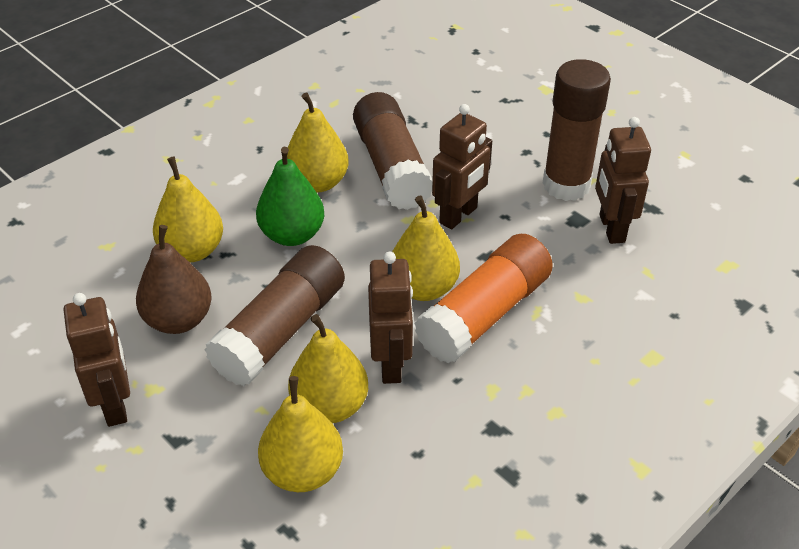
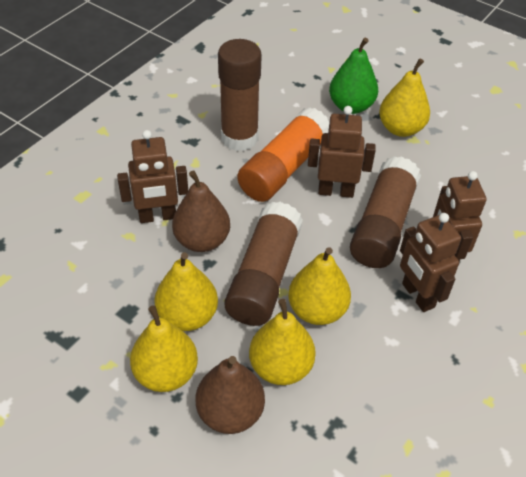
brown pear: [136,225,212,334] = 1 -> [172,171,230,252] [196,356,265,434] = 2

